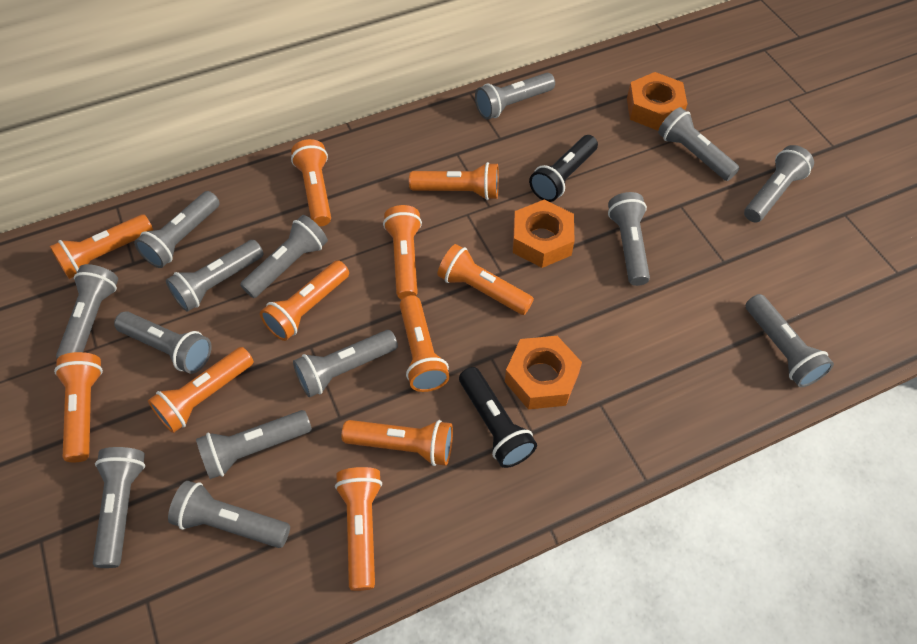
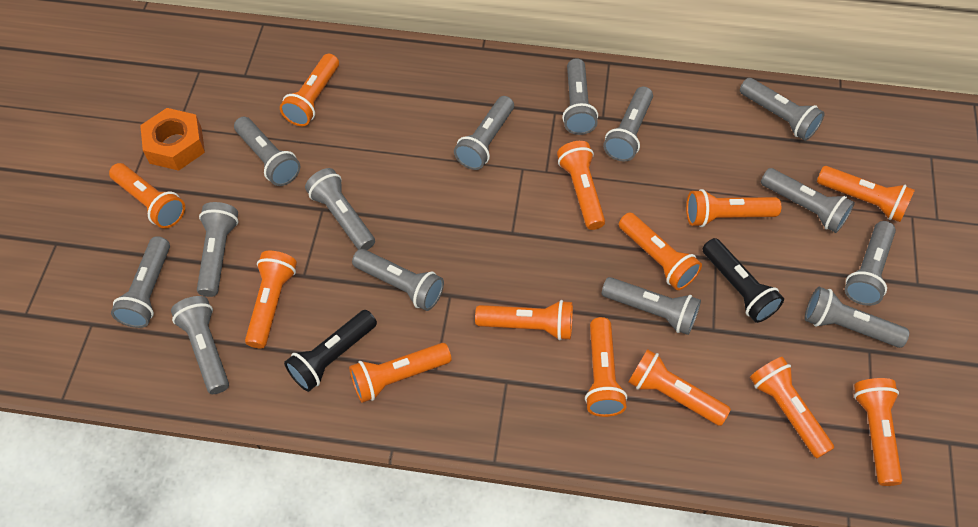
orange flashlight: [50,215,153,279] [54,352,103,462] [148,347,254,433] [260,261,349,341] [291,139,331,226] [335,467,382,591] [342,420,453,466] [383,205,422,299] [400,295,450,392] [409,162,499,200] [437,244,534,315] = 11 -> [109,163,185,229] [245,251,297,349] [280,54,339,126] [349,343,451,403] [475,300,573,340] [557,141,605,230] [585,317,627,417] [619,212,702,290] [628,349,731,426] [686,189,781,227] [750,357,834,458] [817,166,915,222] [854,378,902,486] = 13
orange nut: [505,336,582,409] [513,199,575,268] [627,72,687,131] = 3 -> [140,108,205,171] = 1

